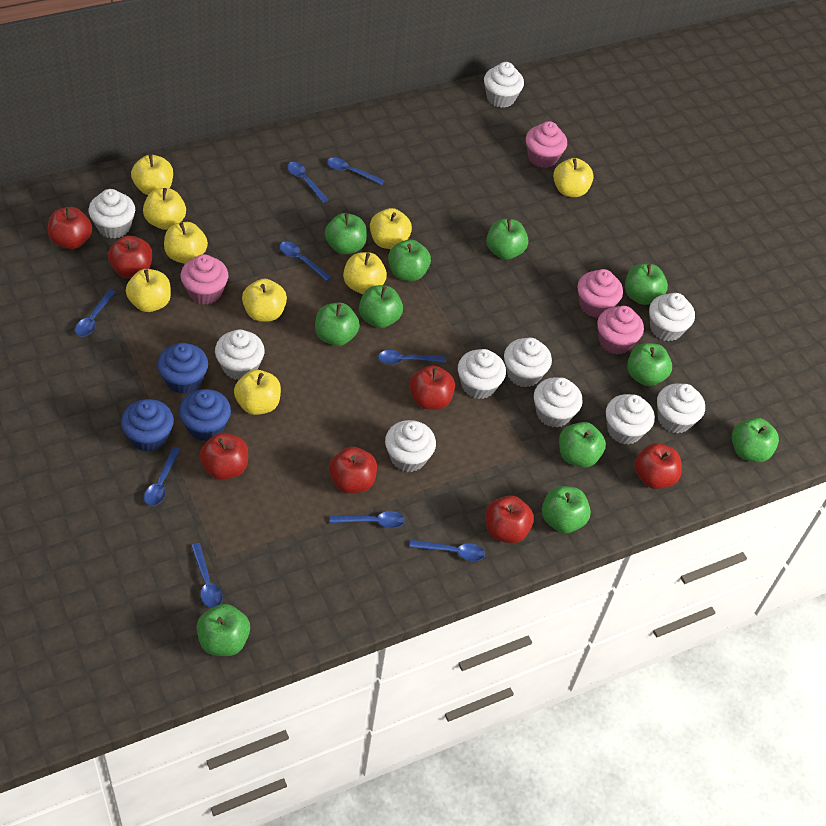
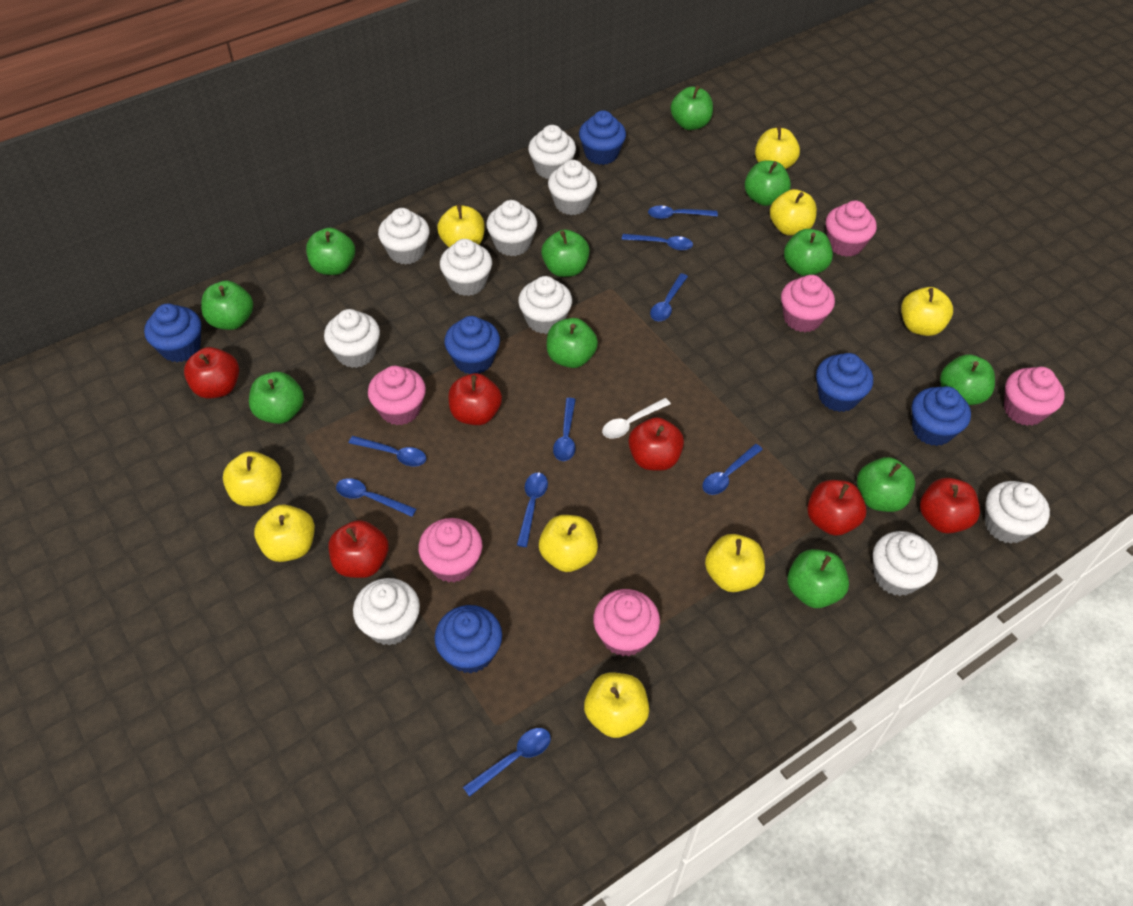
blue cupcake: [121,399,174,452] [158,343,208,394] [179,389,231,441] = 3 -> [144,304,201,362] [434,605,502,674] [444,316,500,374] [579,110,626,165] [816,353,873,412] [912,386,971,446] = 6
pink cupcake: [181,254,228,305] [526,121,567,168] [577,269,623,318] [597,306,644,355] = 4 -> [368,366,426,425] [418,518,482,583] [593,589,660,656] [781,275,835,332] [826,200,877,257] [1004,367,1065,426] = 6
red apple: [48,207,92,249] [108,235,152,278] [200,433,248,480] [329,447,377,494] [409,365,455,410] [485,495,534,543] [634,443,682,489] = 7 -> [184,347,239,399] [329,520,389,578] [448,373,502,425] [628,417,684,471] [807,480,867,536] [920,478,980,533] = 6
white spoon: none = 0 -> [602,398,671,438] = 1

